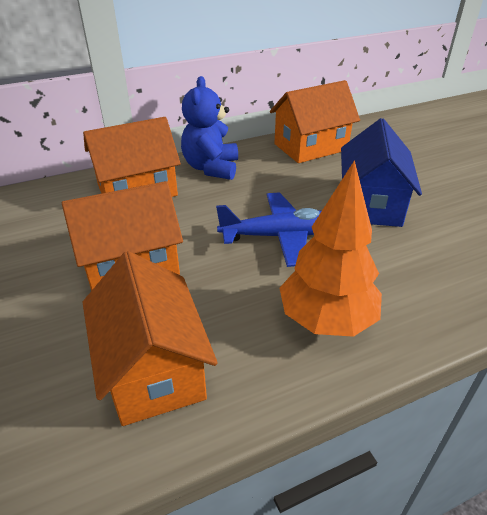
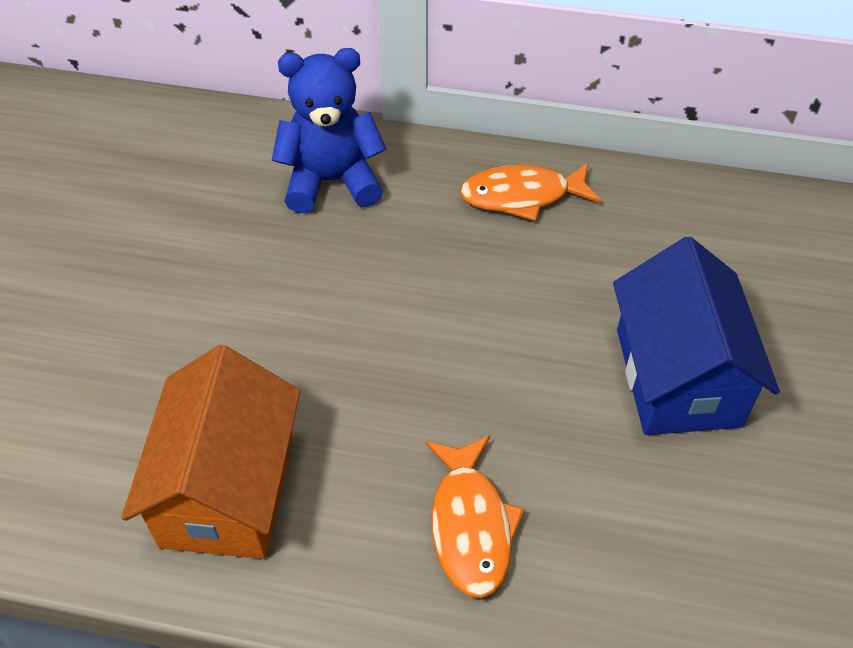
blue plane: [216,192,321,267] = 1 -> none = 0
orange fish: none = 0 -> [425,436,524,598] [460,163,601,221] = 2
orange house: [62,181,183,291] [82,251,218,426] [83,117,181,197] [270,80,360,163] = 4 -> [121,345,300,559] = 1
orange tree: [279,160,382,337] = 1 -> none = 0

